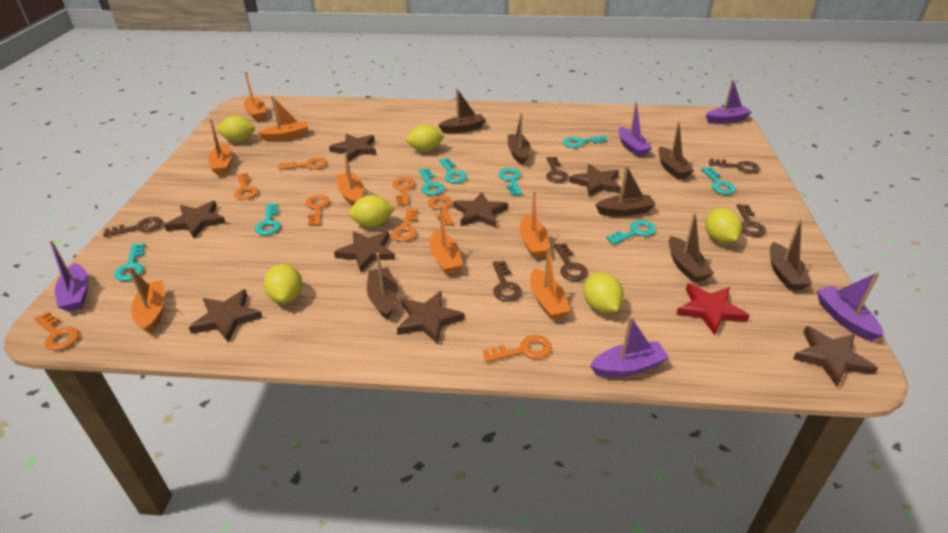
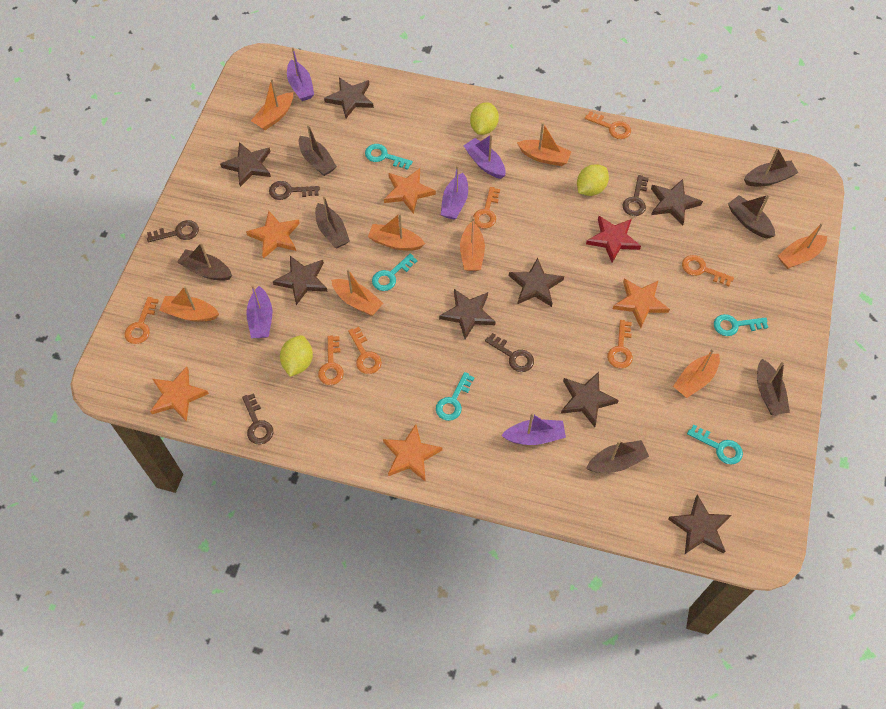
brown key: [103,217,163,237] [493,261,522,302] [546,157,569,183] [554,243,588,281] [709,159,760,173] [737,204,766,237] = 6 -> [147,220,199,242] [242,393,273,445] [269,181,320,200] [485,333,534,372] [622,175,649,216] = 5
orange key: [34,311,79,351] [234,173,258,200] [279,157,327,170] [306,195,330,226] [391,208,418,242] [393,177,415,206] [428,195,454,226] [483,335,552,362] = 8 -> [125,297,159,344] [318,335,344,385] [348,327,382,374] [473,187,500,228] [585,111,631,139] [607,320,633,368] [682,255,734,286] = 7
orange star: none = 0 -> [150,367,209,422] [246,211,300,259] [383,424,442,482] [384,168,436,214] [613,278,670,328] = 5
turquoise key: [114,243,145,281] [255,203,280,235] [419,168,444,195] [439,158,467,183] [498,168,522,195] [563,136,607,148] [606,220,656,245] [701,167,736,195] = 8 -> [365,144,413,170] [372,253,417,291] [436,372,475,421] [687,424,743,465] [714,314,768,336] = 5
yellow lemon: [217,116,255,142] [264,264,302,304] [349,195,395,227] [406,124,445,152] [583,272,624,313] [705,208,742,244] = 6 -> [280,335,313,377] [470,103,499,135] [577,164,609,196] = 3

